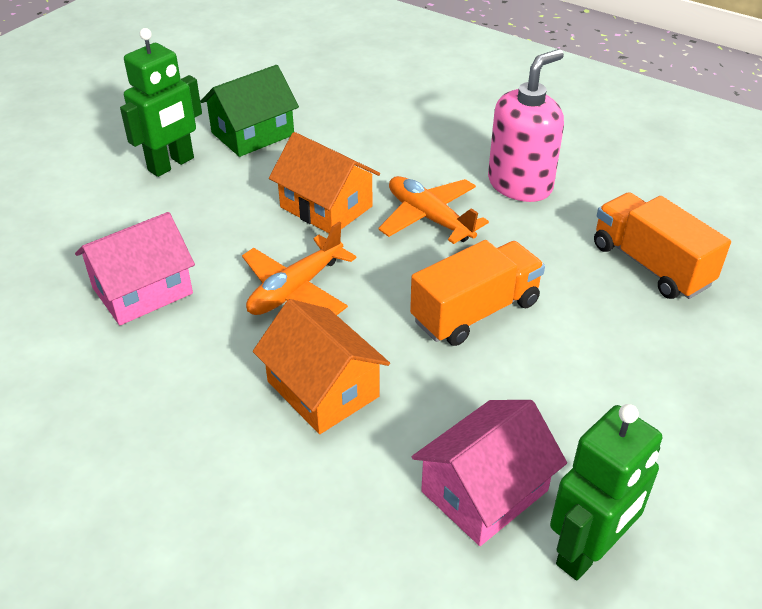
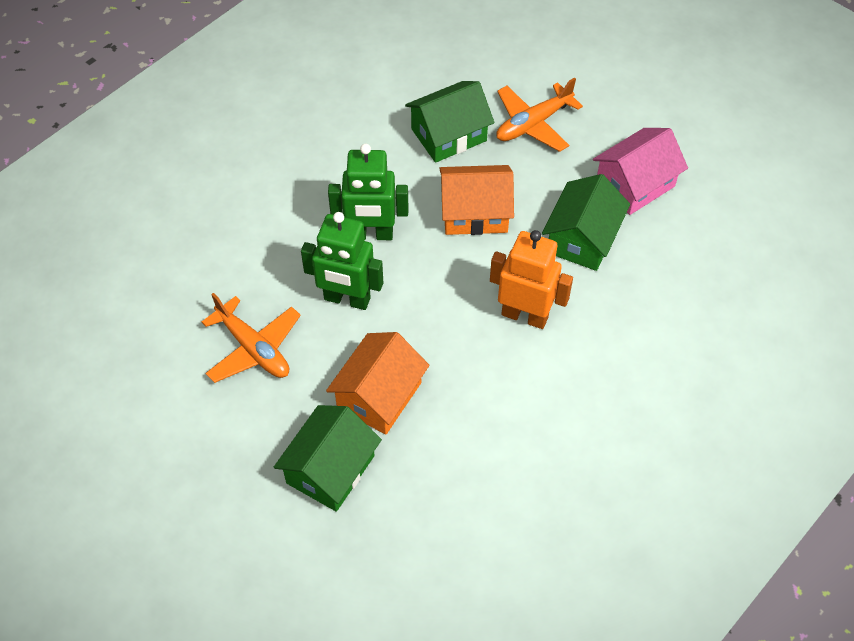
green house: [200,65,299,157] = 1 -> [274,405,382,512] [405,81,495,163] [542,174,630,271] = 3
orange robot: none = 0 -> [490,230,573,329] = 1
orange truck: [410,240,545,346] [594,192,731,299] = 2 -> none = 0
pink house: [75,212,195,325] [412,400,567,546] = 2 -> [593,128,688,215] = 1
pink soap dispenser: [488,49,564,202] = 1 -> none = 0

